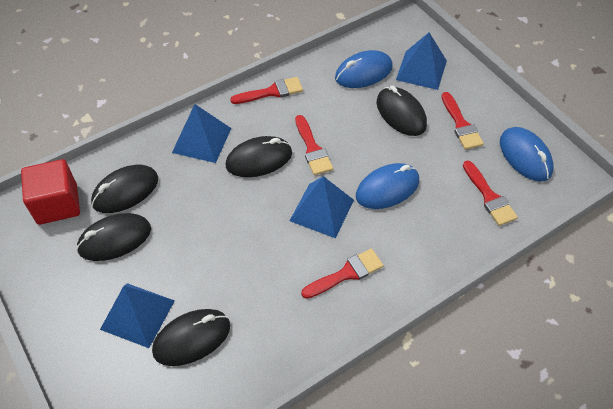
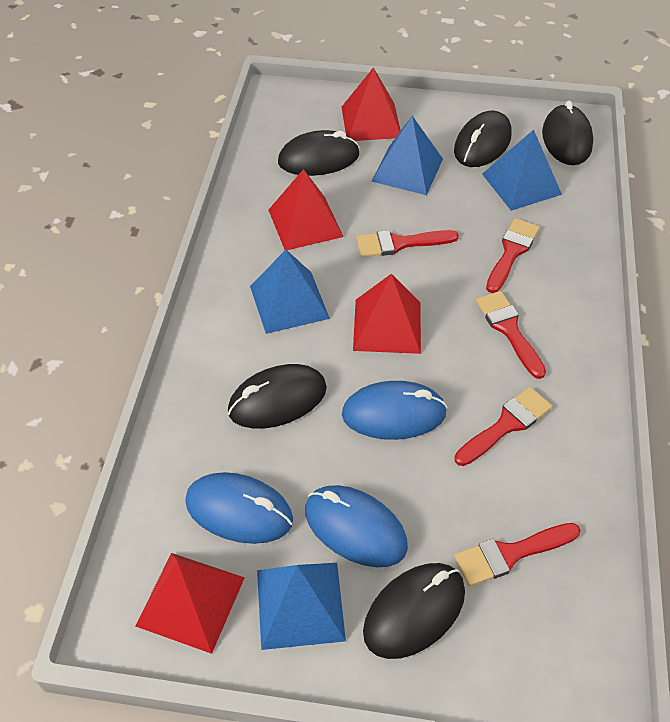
red cube: [21,159,80,225] = 1 -> none = 0
red pyramid: none = 0 -> [135,553,245,654] [268,169,343,250] [341,67,401,141] [353,274,421,354] = 4

